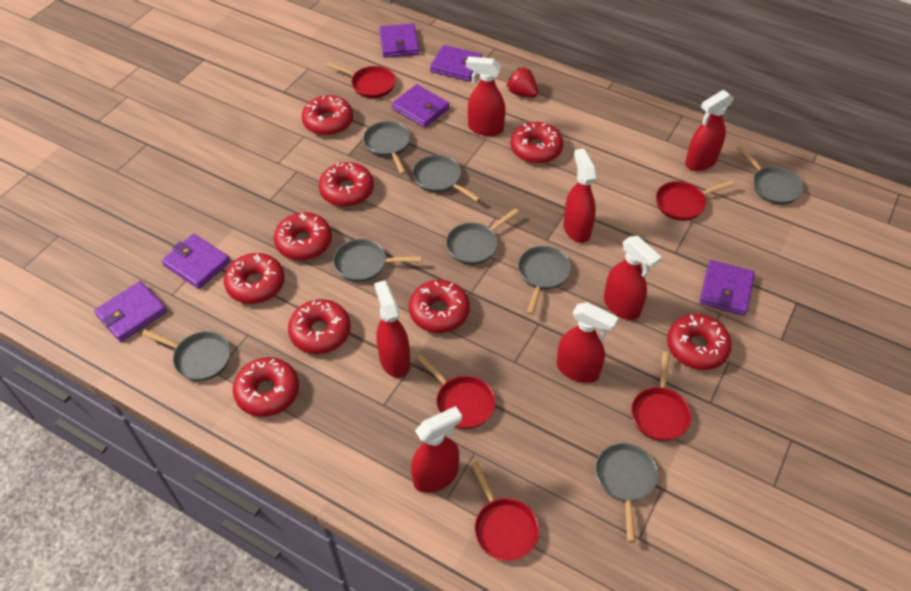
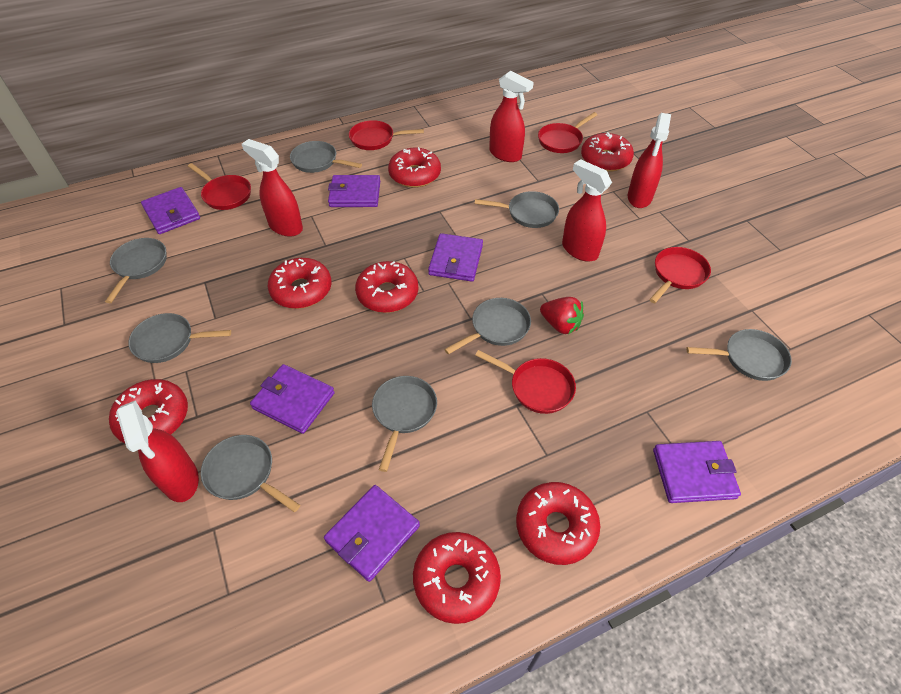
red donut: [224,253,285,304] [233,357,299,417] [274,212,332,260] [288,299,351,354] [302,95,353,136] [319,162,374,207] [409,280,470,333] [510,122,563,164] [667,314,732,370] = 9 -> [109,379,188,443] [268,258,331,309] [355,261,418,313] [388,147,441,188] [413,532,501,624] [516,482,600,565] [581,132,634,172] = 7
red spray bottle: [374,280,410,378] [411,406,462,493] [466,56,505,136] [557,302,618,383] [563,148,597,243] [604,236,662,320] [685,90,734,171] = 7 -> [116,400,199,502] [242,139,303,237] [489,71,534,162] [562,159,612,262] [628,113,671,208] = 5

